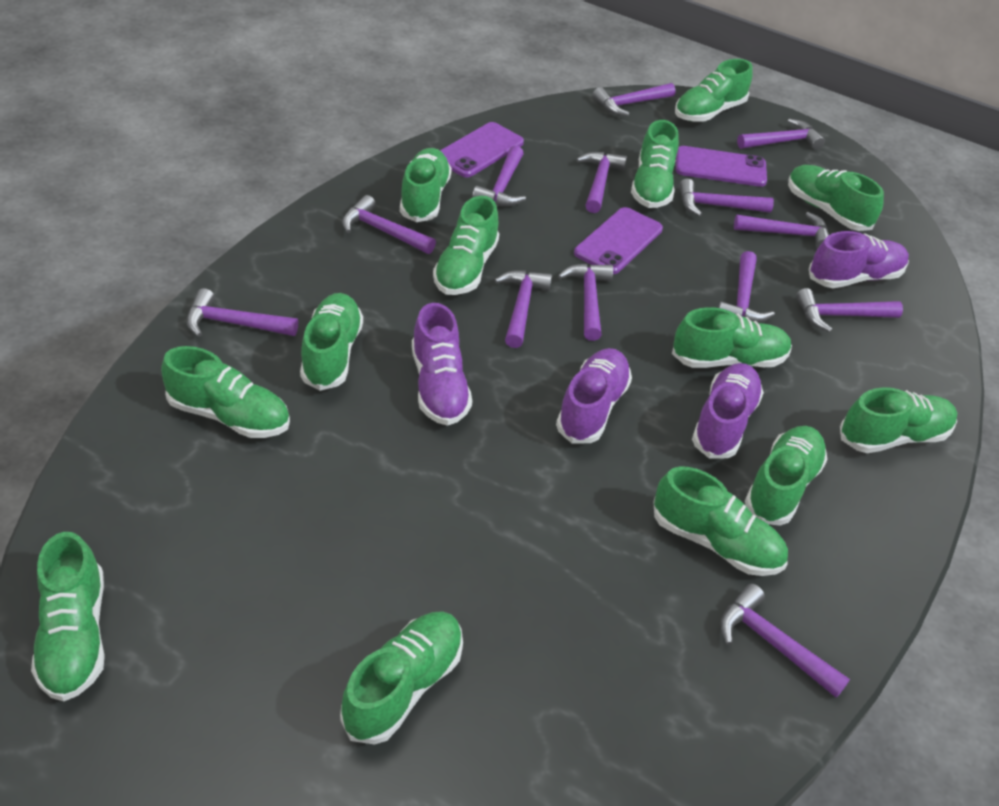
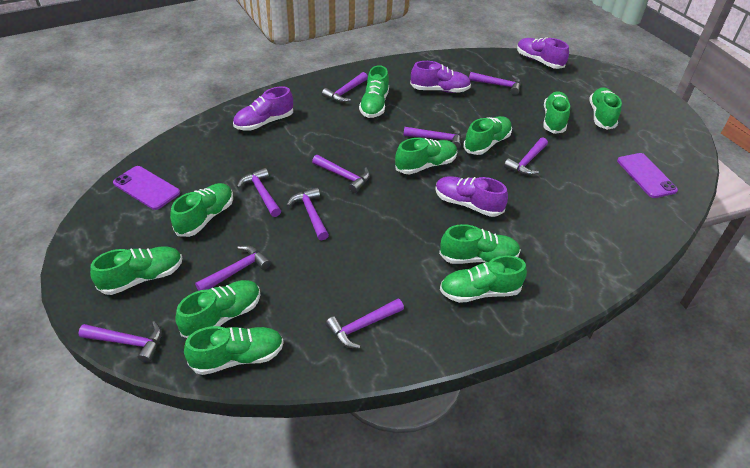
green shoe: [31,532,105,701] [161,346,290,438] [300,293,363,391] [340,611,463,745] [400,148,452,222] [433,196,499,295] [631,120,679,208] [653,467,788,576] [672,307,792,368] [675,59,753,122] [745,426,828,526] [788,165,884,231] [840,387,957,453] = 13 -> [90,246,182,295] [170,183,233,237] [175,280,261,338] [184,326,284,375] [359,65,389,118] [395,138,457,174] [439,224,520,264] [440,256,527,303] [463,116,512,155] [543,91,570,134] [589,87,622,130] = 11
purple hammer: [186,288,298,337] [342,195,436,254] [472,146,526,206] [494,270,552,348] [558,264,613,341] [576,152,627,213] [592,83,676,116] [679,179,774,216] [718,251,775,323] [720,583,850,698] [734,212,829,249] [737,119,825,150] [796,288,903,332] = 13 -> [79,321,162,363] [195,245,271,291] [237,168,281,217] [287,188,329,240] [312,155,370,193] [322,72,368,103] [325,299,404,349] [404,125,461,149] [469,72,521,95] [504,138,548,175] = 10
purple phone: [440,122,524,177] [574,207,663,274] [676,146,767,187] = 3 -> [113,166,180,210] [617,153,678,198] = 2

